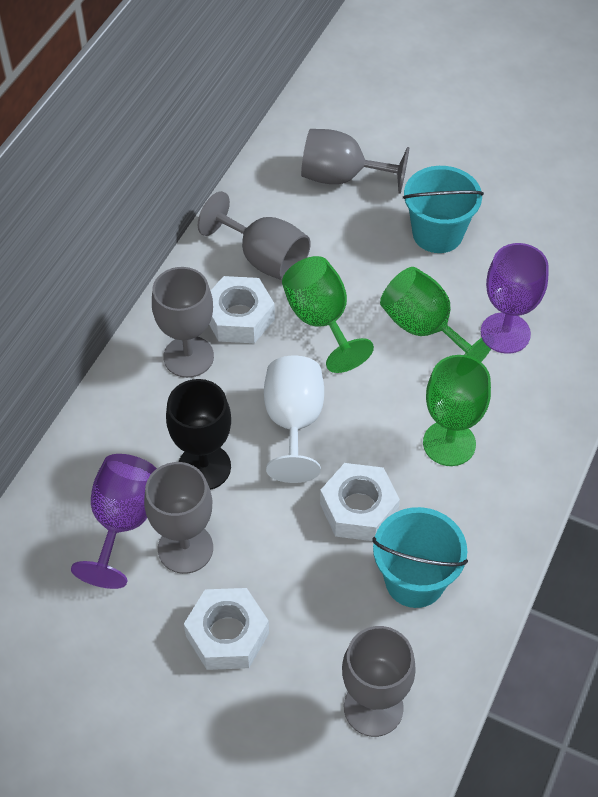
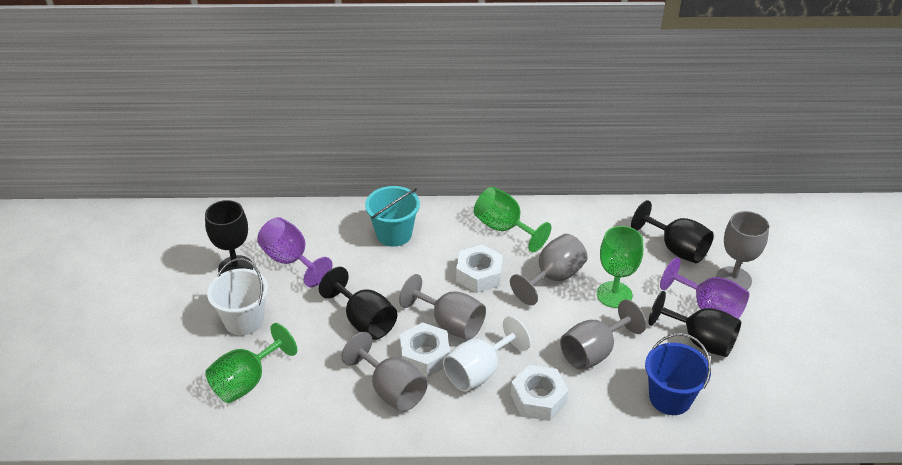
black goblet: [166,379,231,490] = 1 -> [205,200,253,274] [319,267,397,340] [631,200,714,263] [649,291,741,357] = 4
blue bucket: none = 0 -> [645,333,711,415] = 1
turquoise bucket: [372,507,468,608] [403,166,484,253] = 2 -> [365,186,420,247] = 1
white bucket: none = 0 -> [207,258,268,335] = 1

